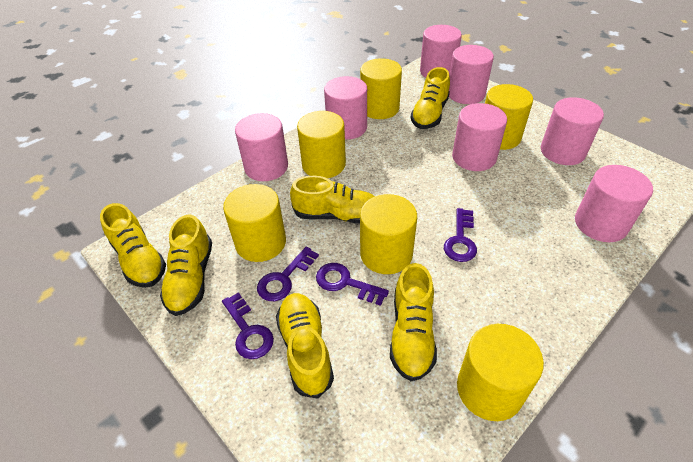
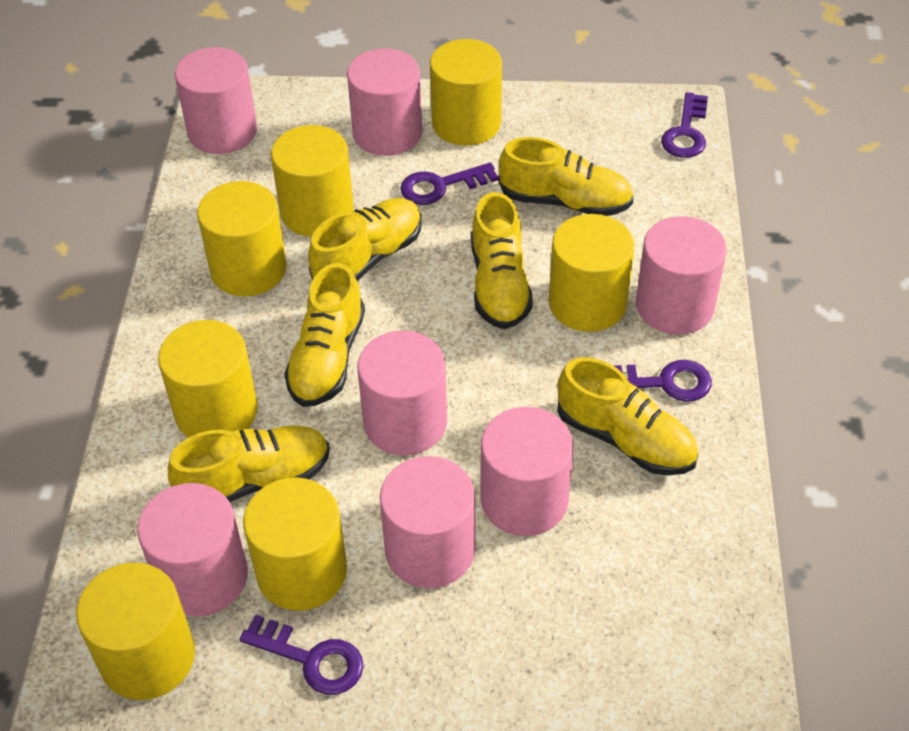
yellow cylinder: [223,184,286,262] [297,111,346,178] [360,58,402,119] [360,194,417,274] [457,324,544,421] [485,84,533,150] = 6 -> [76,563,195,700] [158,320,258,437] [197,181,287,297] [243,477,347,611] [271,125,354,237] [430,39,502,146] [549,214,635,332] = 7

